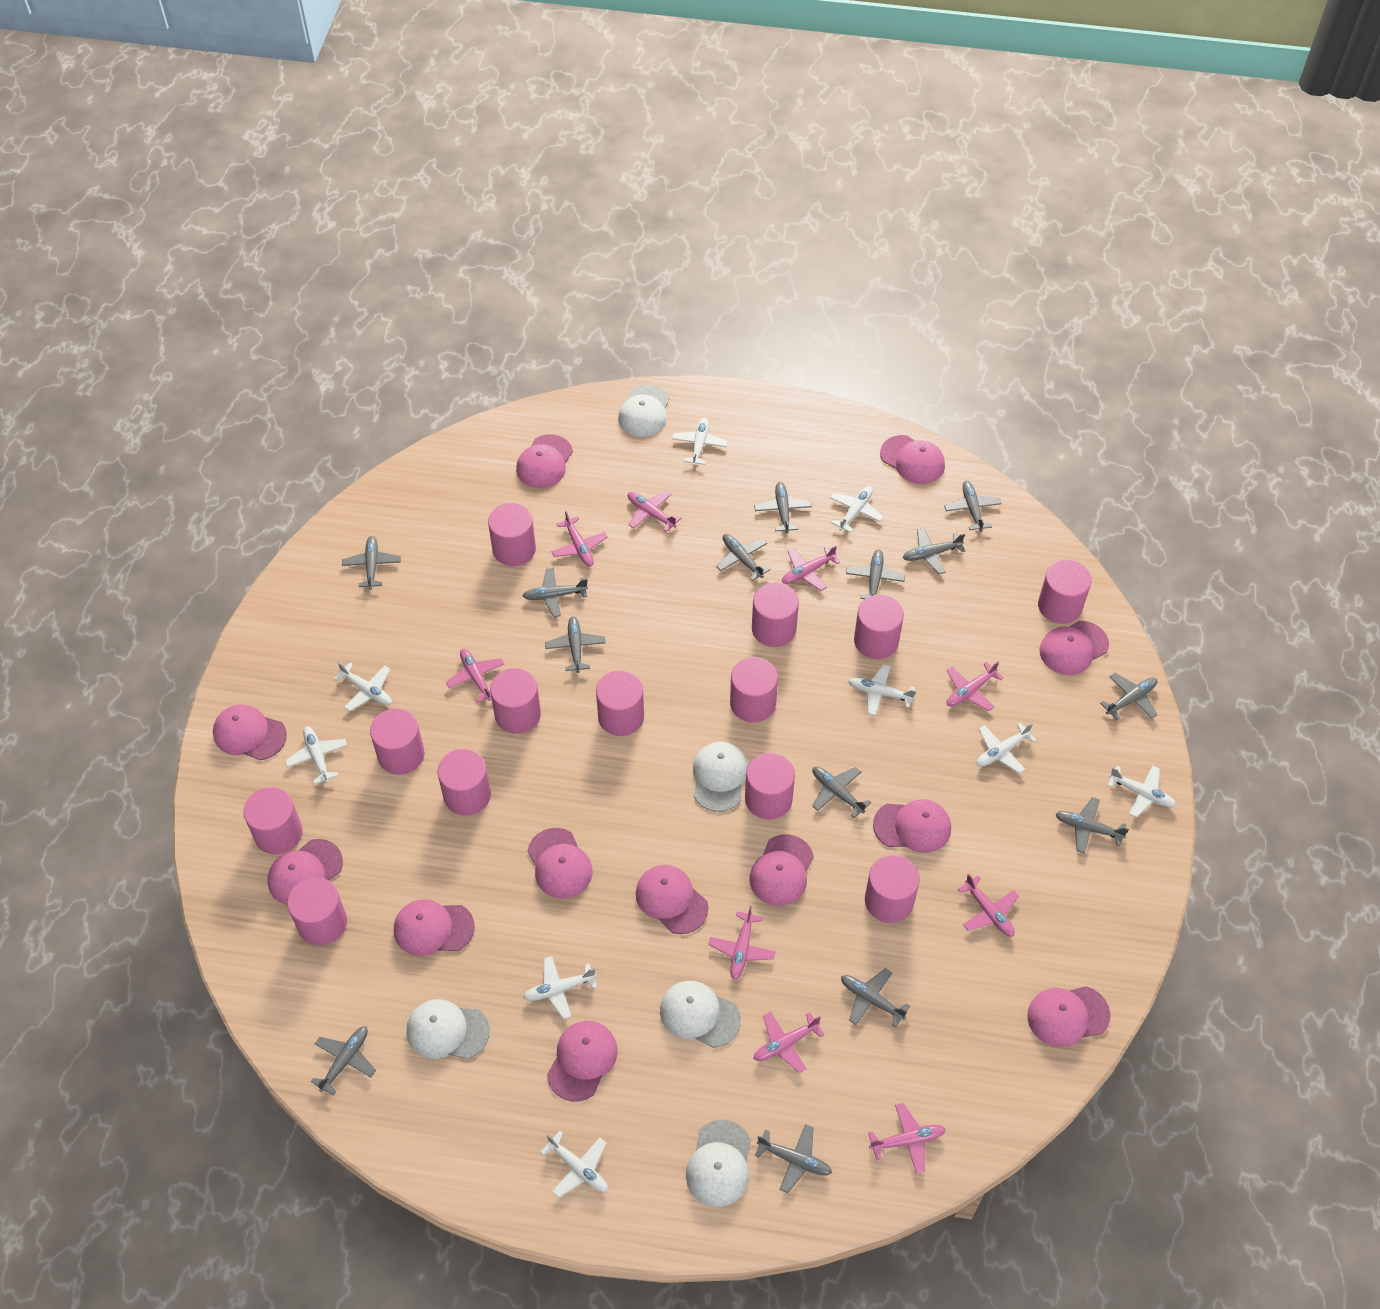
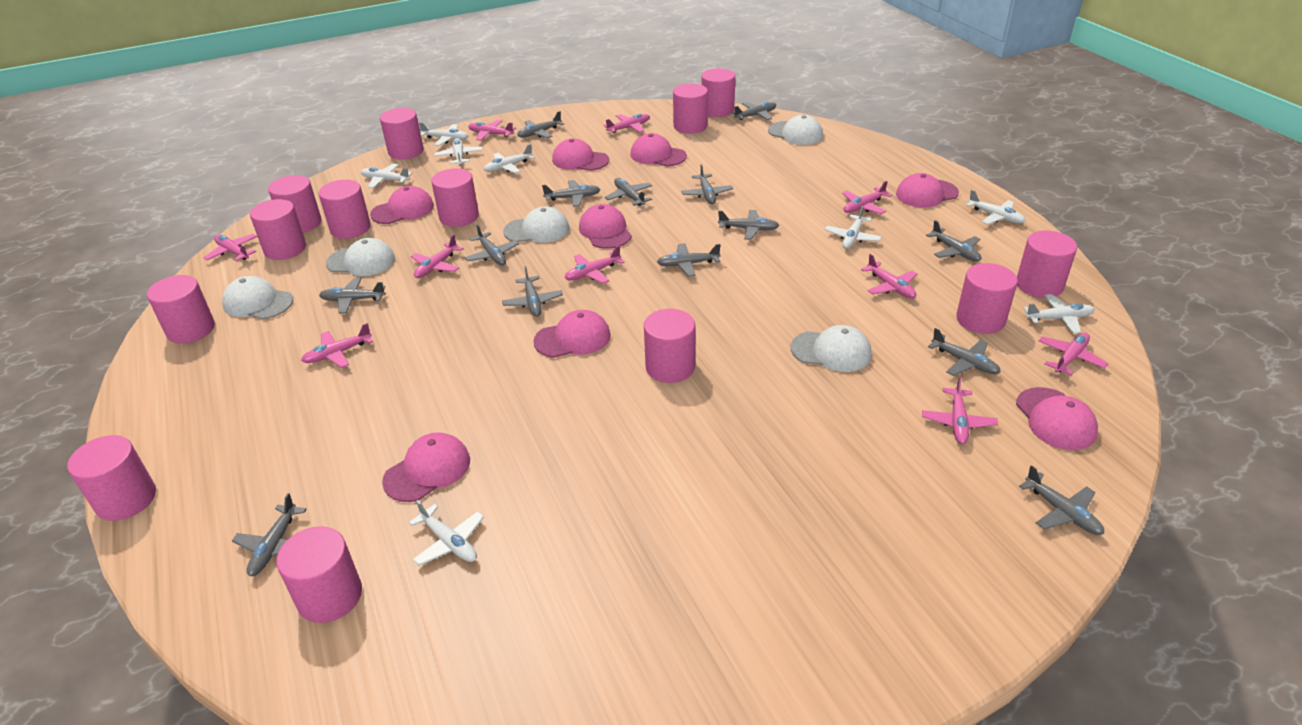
pink cap: [213,704,287,760] [267,839,343,905] [394,899,475,956] [516,434,573,488] [528,828,593,899] [547,1021,618,1101] [636,865,708,934] [749,834,814,906] [873,799,951,853] [880,435,945,484] [1027,986,1111,1047] [1040,621,1109,675] = 12 -> [370,186,434,224] [382,432,470,502] [533,310,611,358] [552,138,609,171] [579,204,632,249] [630,133,687,166] [896,173,959,208] [1016,387,1098,450] = 8
pink plane: [446,649,504,702] [551,511,607,566] [628,490,681,532] [708,906,776,980] [754,1012,824,1073] [782,545,840,591] [868,1103,946,1174] [947,661,1003,711] [958,874,1019,937] = 9 -> [203,234,257,261] [301,323,373,368] [411,234,464,278] [468,120,516,141] [564,245,625,284] [604,114,650,133] [842,181,892,214] [861,254,917,299] [922,376,998,444] [1038,333,1108,375] = 10
white plane: [285,726,347,785] [334,662,392,711] [523,956,597,1019] [541,1131,608,1198] [672,417,728,466] [830,486,883,533] [849,664,916,716] [977,723,1036,774] [1107,765,1176,818] = 9 -> [361,163,412,188] [409,500,484,566] [419,122,468,146] [434,138,482,165] [483,144,535,173] [825,206,882,249] [965,190,1026,224] [1023,294,1095,334] = 8

